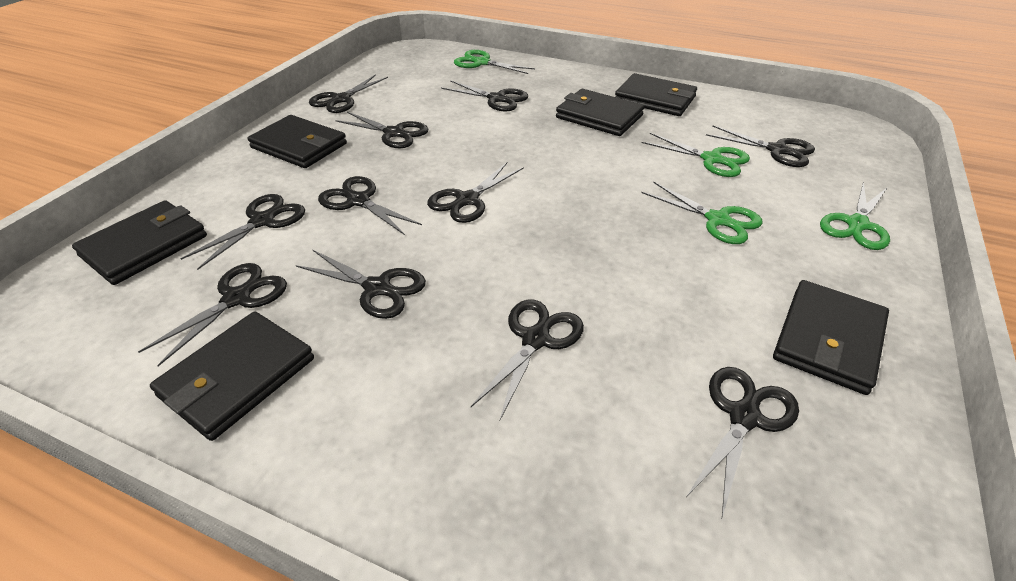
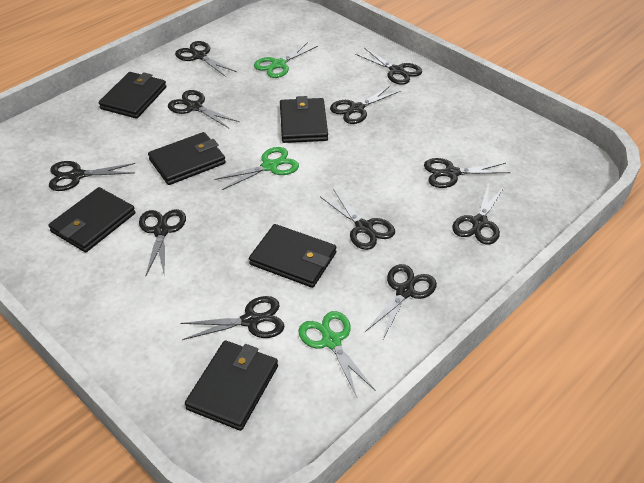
green scissors: [454,50,535,74] [641,182,763,244] [642,133,750,177] [820,182,890,250] = 4 -> [214,147,299,190] [254,42,318,78] [298,311,376,397] = 3

